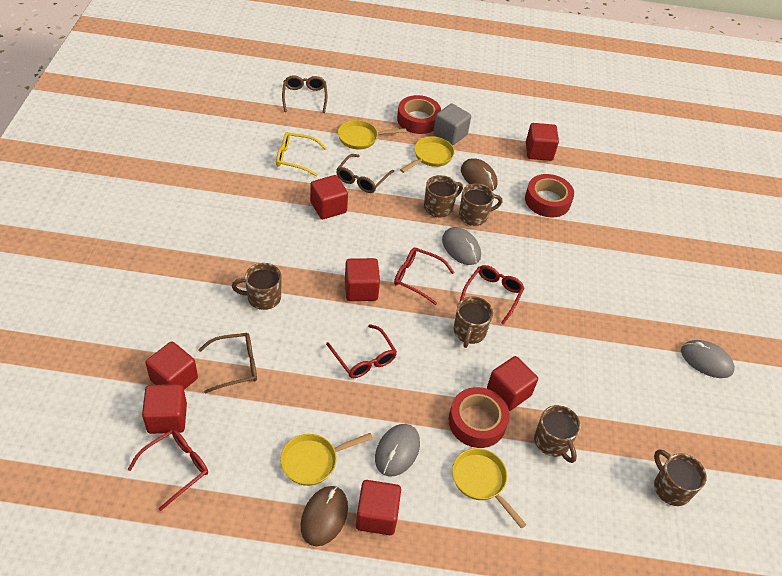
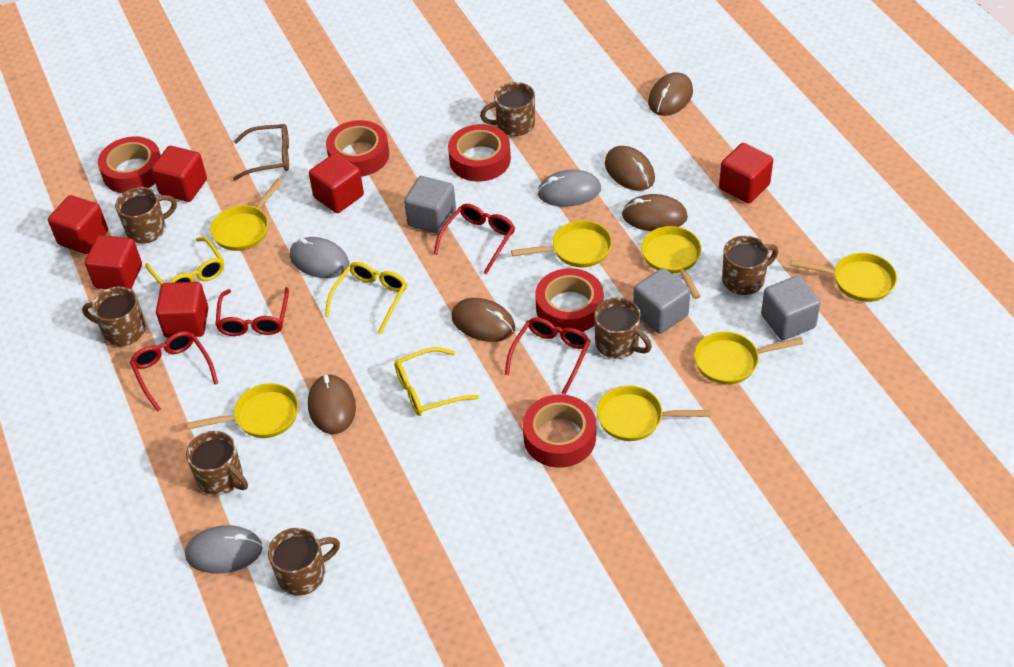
brown glasses: [198,333,257,394] [282,75,327,113] [336,154,394,193] = 3 -> [233,124,289,181] = 1
brown mouse: [301,486,348,546] [461,158,498,191] = 2 -> [308,374,356,434] [452,298,515,342] [605,146,655,191] [622,194,688,231] [648,72,693,116] = 5
brown mug: [232,263,282,310] [424,175,463,217] [453,297,493,348] [459,183,502,226] [534,405,581,463] [654,449,707,506] = 6 -> [82,286,146,346] [115,187,177,244] [186,431,248,496] [268,528,340,596] [480,82,535,136] [594,298,652,359] [722,236,778,295] = 7
grey cube: [433,104,471,145] = 1 -> [404,176,456,234] [633,268,690,334] [761,275,820,340] = 3
red cube: [142,384,187,434] [145,341,198,390] [310,175,348,219] [345,258,380,301] [356,480,401,535] [487,356,538,411] [526,123,559,161] = 7 -> [48,195,108,254] [85,235,142,289] [151,146,207,202] [156,282,209,338] [309,153,364,213] [719,143,773,204] = 6
red tape: [397,95,441,134] [449,387,510,448] [525,174,574,218] = 3 -> [98,136,161,193] [326,120,389,177] [448,124,511,182] [523,394,596,468] [535,268,604,333] = 5
yellow glasses: [276,132,327,177] = 1 -> [145,237,224,285] [325,262,407,334] [394,347,479,416] = 3
yellow pan: [280,433,373,486] [338,120,407,149] [400,137,454,173] [452,448,527,529] = 4 -> [187,383,299,438] [210,178,283,251] [511,221,612,267] [597,386,710,441] [641,226,701,299] [694,332,803,385] [790,253,897,302] = 7

